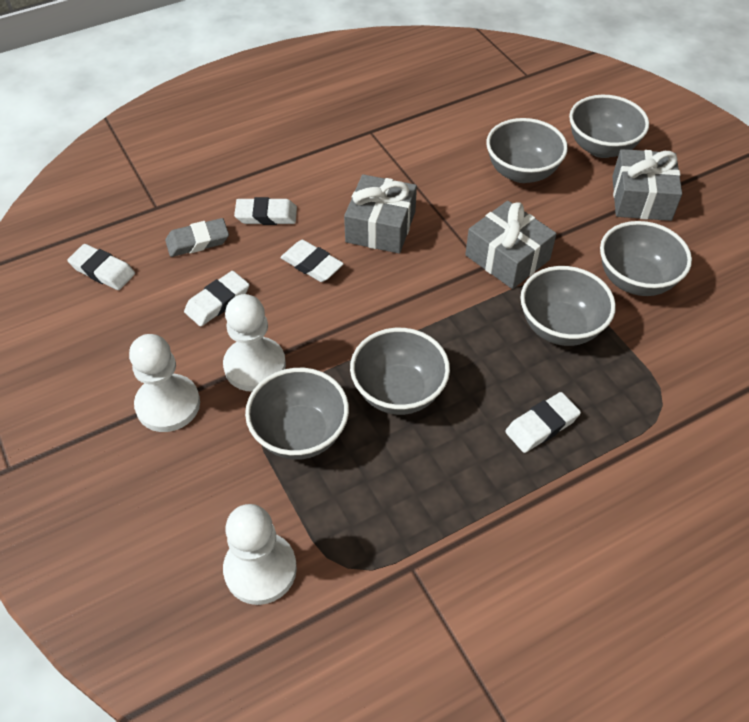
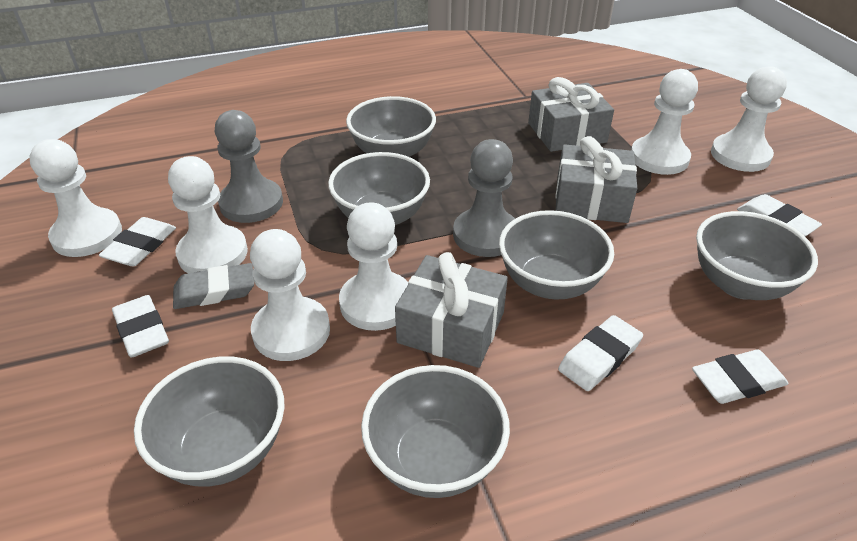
grey pawn: none = 0 -> [215,110,283,223] [453,139,515,257] = 2
white pawn: [129,334,200,432] [223,294,286,392] [223,504,297,605] = 3 -> [29,139,122,257] [168,156,248,273] [250,229,330,361] [339,202,408,331] [631,69,698,175] [711,66,787,172] = 6

